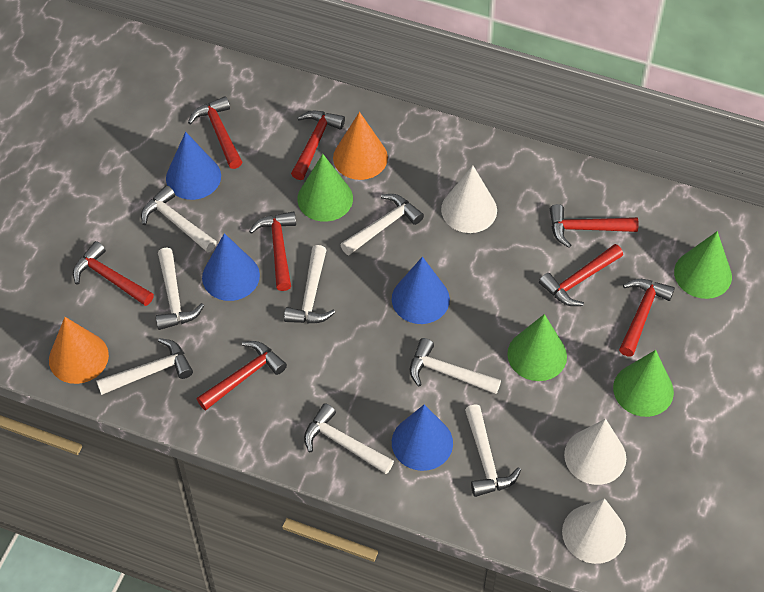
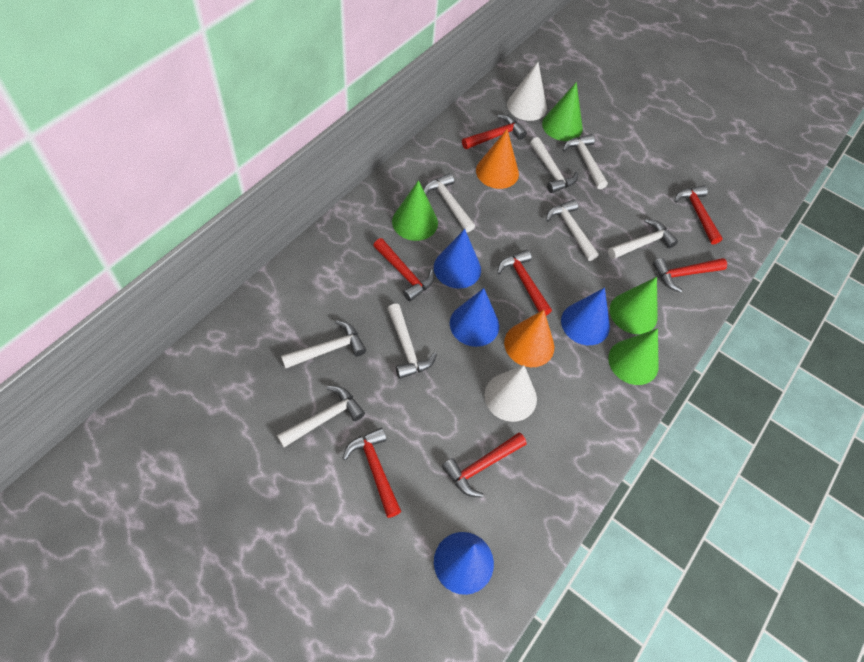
red hammer: [73,241,154,306] [188,96,242,169] [197,341,287,411] [249,211,296,291] [291,111,345,180] [539,244,623,306] [550,204,639,248] [619,279,675,357] = 8 -> [342,428,401,518] [373,238,434,301] [442,432,527,497] [462,114,527,149] [497,250,552,316] [653,258,727,292] [674,185,723,244] = 7
white cone: [441,166,497,233] [562,498,626,564] [564,419,626,485] = 3 -> [484,365,537,422] [507,62,547,121] = 2

